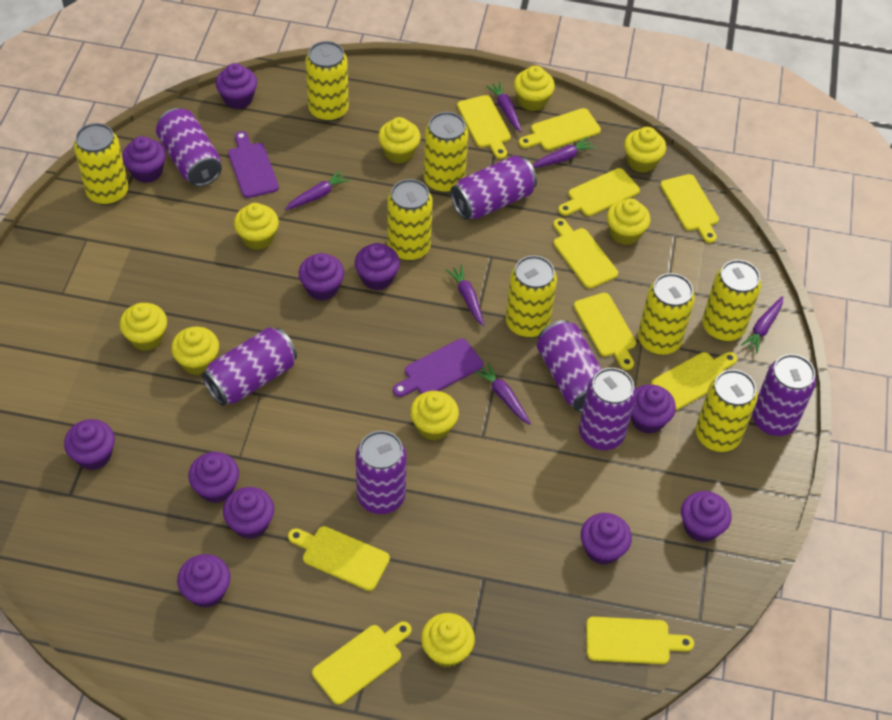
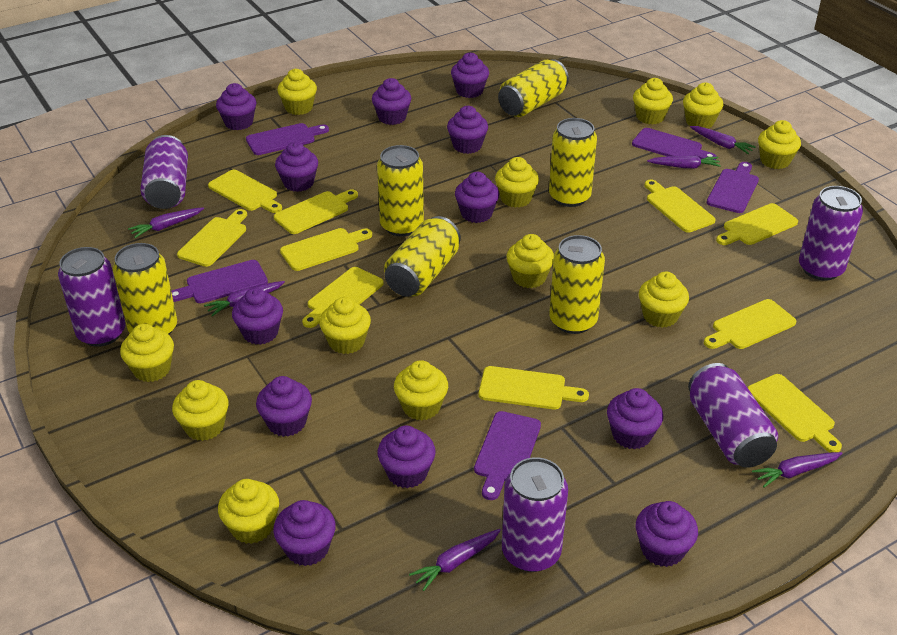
purple can: [156,108,222,187] [202,327,297,406] [355,431,407,514] [450,155,537,220] [537,320,602,412] [579,368,636,450] [752,354,816,436] = 7 -> [58,247,125,347] [141,135,188,209] [502,457,568,572] [688,363,778,468] [799,186,863,281] = 5
purple cupcake: [64,419,115,470] [122,136,166,183] [177,554,231,608] [188,452,239,503] [216,63,257,109] [223,487,274,539] [299,253,344,301] [355,243,400,290] [581,513,632,565] [631,384,676,434] [681,491,732,542] = 11 -> [216,83,257,130] [232,288,283,345] [256,376,312,437] [273,500,336,566] [275,142,318,192] [372,78,411,125] [378,425,436,488] [447,106,488,154] [451,52,489,98] [455,172,499,223] [607,388,663,449] [636,501,698,567] = 12
purple cutting board: [228,131,279,198] [393,339,483,397] = 2 -> [171,260,268,303] [246,123,329,155] [474,411,541,500] [632,128,717,160] [707,162,759,213] = 5
yellow can: [74,123,128,205] [306,41,349,122] [387,179,433,261] [424,112,468,193] [506,255,557,337] [638,273,695,355] [696,370,758,452] [702,260,761,341] = 8 -> [113,243,177,335] [377,145,424,237] [384,216,461,297] [498,59,569,117] [549,118,597,207] [549,235,605,334] = 6
yellow cupcake: [120,303,167,351] [171,327,219,375] [234,203,279,250] [378,117,421,164] [410,391,459,440] [421,613,475,667] [514,66,555,111] [607,198,651,245] [624,127,666,173] = 9 -> [120,324,174,382] [172,380,229,441] [218,479,279,544] [277,69,317,115] [319,297,371,354] [394,360,448,420] [495,157,539,208] [506,234,554,288] [633,78,673,125] [639,272,689,328] [683,82,723,128] [758,120,801,169] = 12

